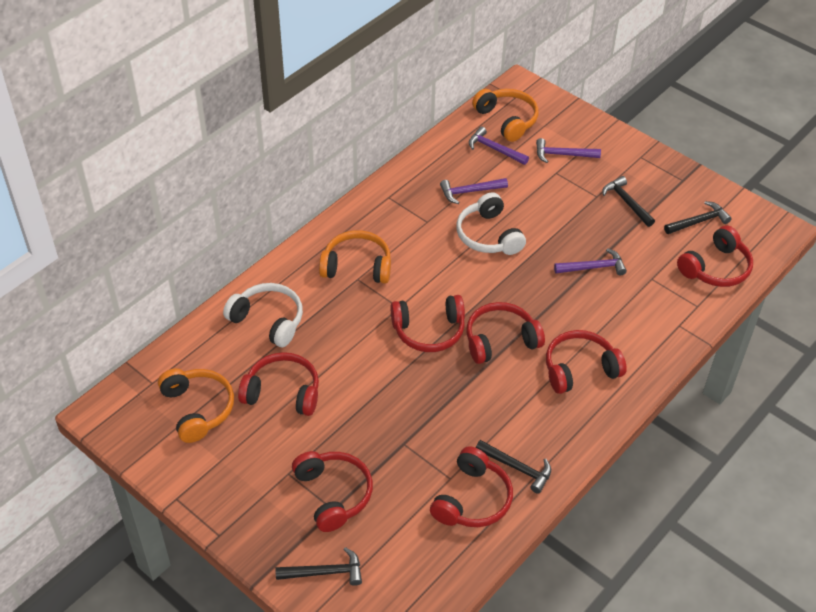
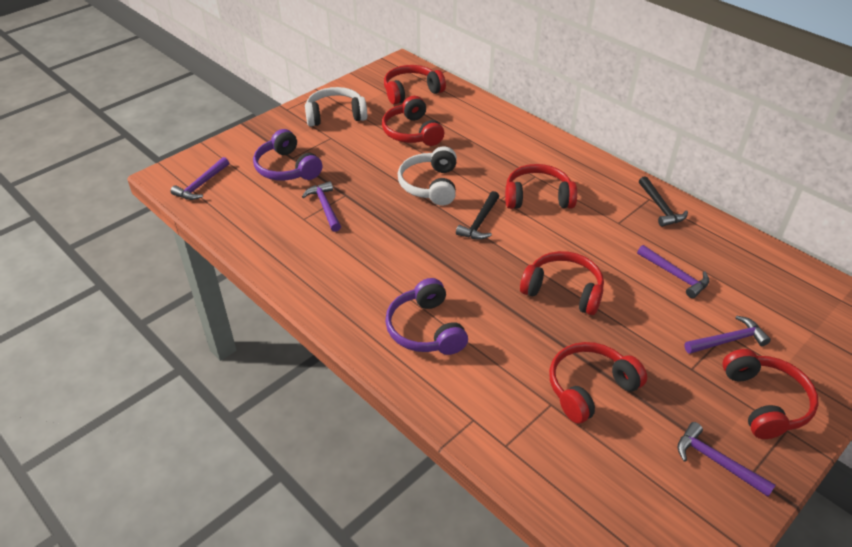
black hammer: [275,547,362,586] [476,440,551,494] [603,176,655,227] [664,201,732,234] = 4 -> [456,191,499,240] [639,176,688,227] = 2
orange headphones: [158,368,234,443] [319,230,391,284] [472,89,538,142] = 3 -> none = 0
purple hammer: [440,178,508,204] [469,126,529,165] [536,138,601,163] [554,248,627,275] = 4 -> [171,157,229,200] [302,181,341,232] [637,245,709,298] [678,422,776,497] [684,316,771,354] = 5
purple headphones: none = 0 -> [253,129,322,181] [385,278,468,355] = 2
red headphones: [238,352,319,416] [292,451,373,532] [391,295,465,352] [430,446,513,527] [466,302,545,364] [546,330,627,394] [677,226,753,287] = 7 -> [382,96,444,146] [384,65,446,105] [505,164,577,209] [520,251,604,315] [549,342,647,424] [722,349,819,439] = 6

